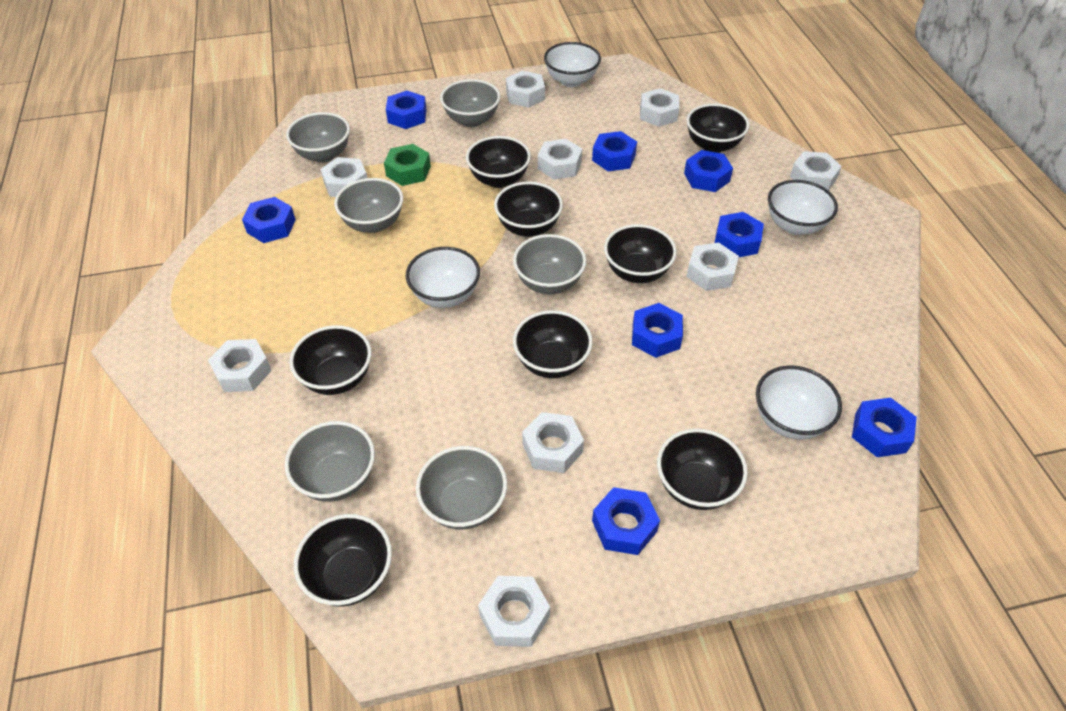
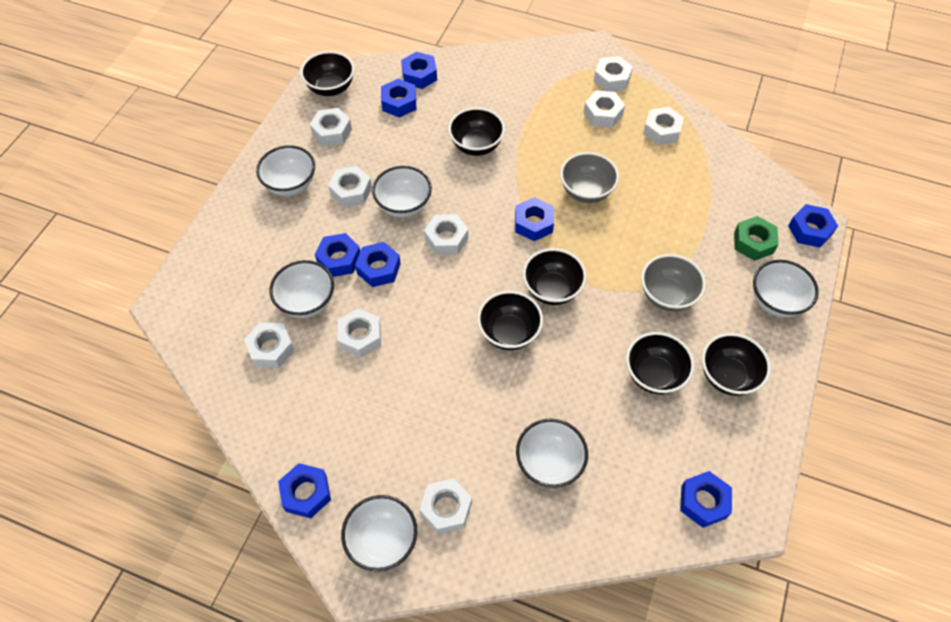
black bowl: [290,325,372,395] [294,514,392,607] [466,136,531,188] [494,181,563,237] [513,310,593,378] [604,224,677,283] [657,428,748,510] [687,104,749,153] = 8 -> [300,51,354,96] [448,107,505,156] [477,291,543,350] [523,248,586,305] [626,332,694,395] [702,333,771,396] = 6
grey bowl: [285,421,375,502] [286,112,350,162] [334,178,403,233] [416,446,507,529] [440,79,500,127] [513,234,586,294] = 6 -> [560,152,619,203] [641,254,706,311] = 2
white bowl: [406,247,480,308] [544,42,601,87] [756,365,842,440] [768,180,838,235] = 4 -> [256,145,315,196] [270,260,334,318] [341,495,417,572] [372,166,432,218] [516,419,588,488] [753,260,819,317] = 6

